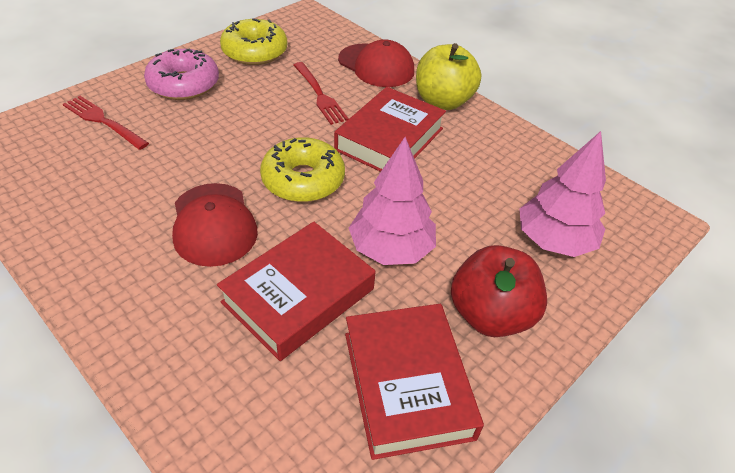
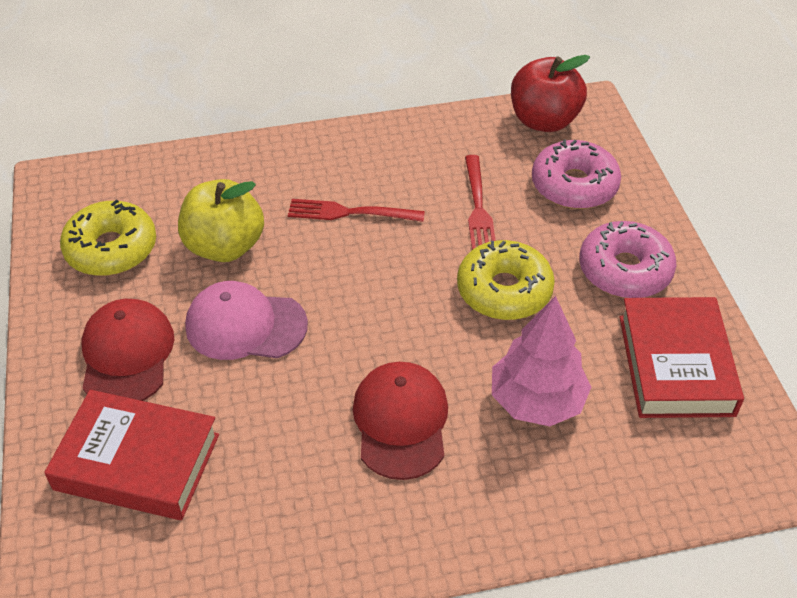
pink cap: none = 0 -> [185,281,308,360] = 1
pink donut: [144,49,219,100] = 1 -> [532,139,621,209] [579,221,677,298] = 2
pink tree: [349,137,436,265] [519,131,606,257] = 2 -> [492,296,591,426] = 1
red book: [217,222,375,361] [334,87,446,172] [345,304,484,460] = 3 -> [44,390,219,520] [619,297,744,418] = 2

